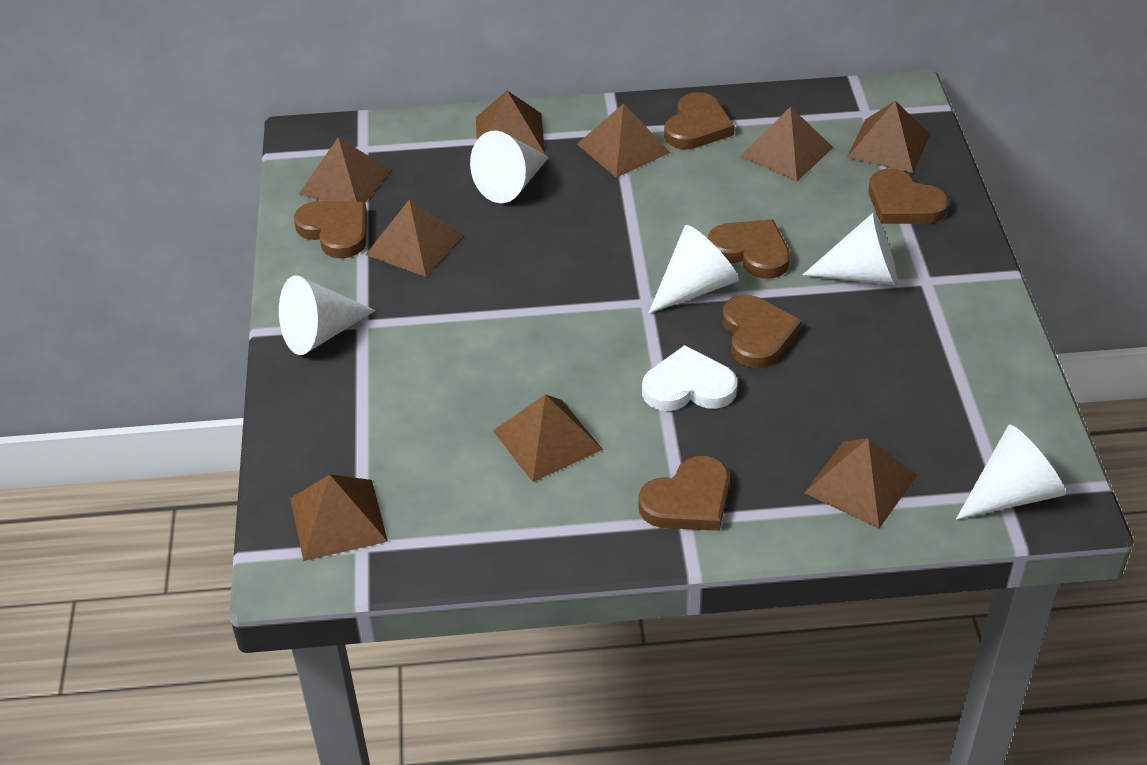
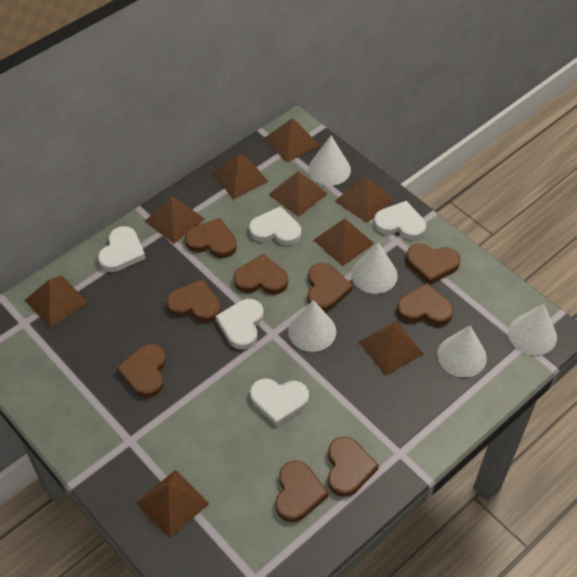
brown heart: [294,201,367,259] [638,456,729,531] [664,92,735,149] [708,219,790,279] [722,295,802,368] [869,168,949,224] = 6 -> [117,344,166,398] [166,279,221,323] [185,218,237,258] [234,254,288,295] [275,460,328,522] [308,263,353,311] [328,436,379,497] [397,283,454,326] [406,244,460,285] = 9
white heart: [642,345,738,411] = 1 -> [98,226,146,272] [216,299,264,349] [249,206,301,245] [250,379,309,426] [374,201,426,240] = 5

